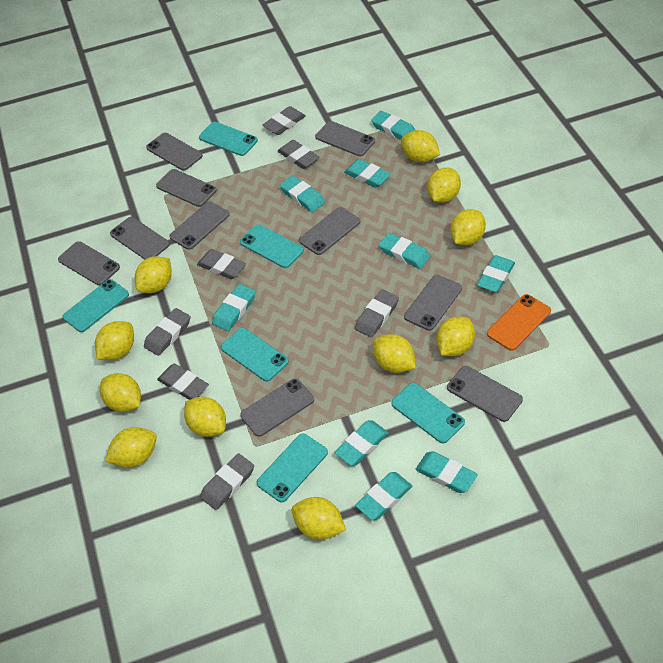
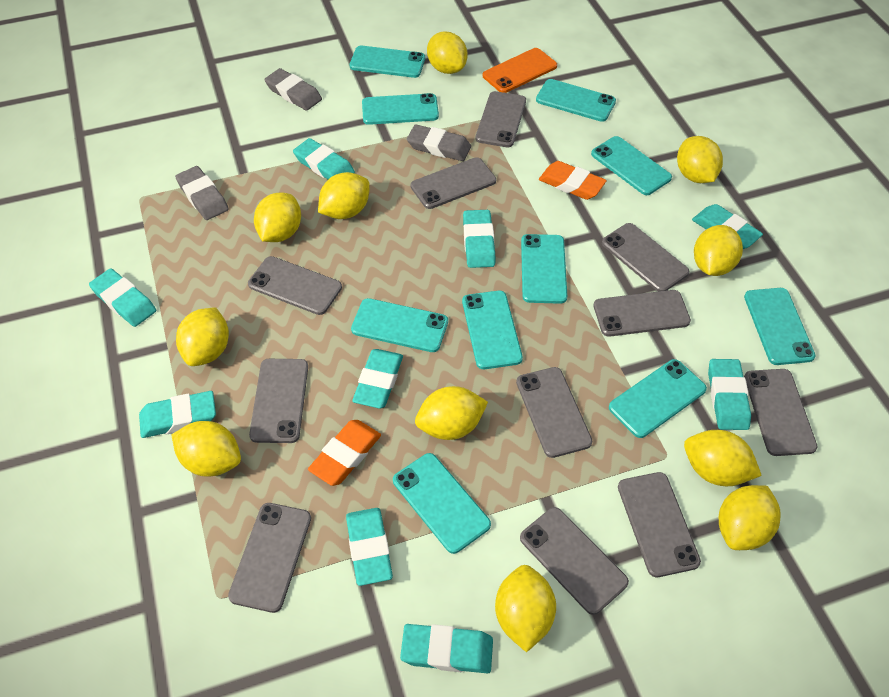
grey eraser: [144,308,191,356] [157,364,209,400] [197,249,246,279] [200,453,254,510] [262,106,306,135] [278,140,320,169] [355,290,399,337] = 7 -> [175,166,229,220] [264,68,322,111] [407,124,471,161] = 3
grey phone: [58,241,120,285] [110,217,170,260] [146,133,203,171] [156,169,217,207] [169,202,229,250] [240,378,314,437] [299,207,360,255] [315,121,375,156] [404,275,462,331] [447,366,523,422] = 10 -> [228,503,311,613] [248,256,342,315] [249,359,308,443] [411,157,496,209] [476,91,526,147] [516,367,592,458] [520,507,629,615] [594,290,691,337] [602,223,689,291] [618,472,701,577] [744,369,817,456] = 11
orange eraser: none = 0 -> [308,420,381,486] [539,161,607,200] = 2
turquoise phone: [63,279,129,332] [199,122,258,156] [221,328,289,382] [240,225,304,268] [256,434,328,502] [391,383,465,444] = 6 -> [350,46,425,78] [351,298,448,352] [362,93,439,125] [393,453,491,554] [462,291,523,369] [521,234,567,304] [536,79,616,122] [591,136,672,195] [609,359,707,438] [744,288,815,365] = 10

